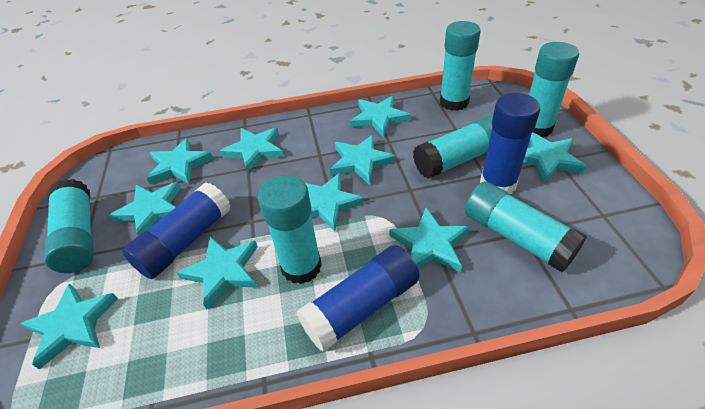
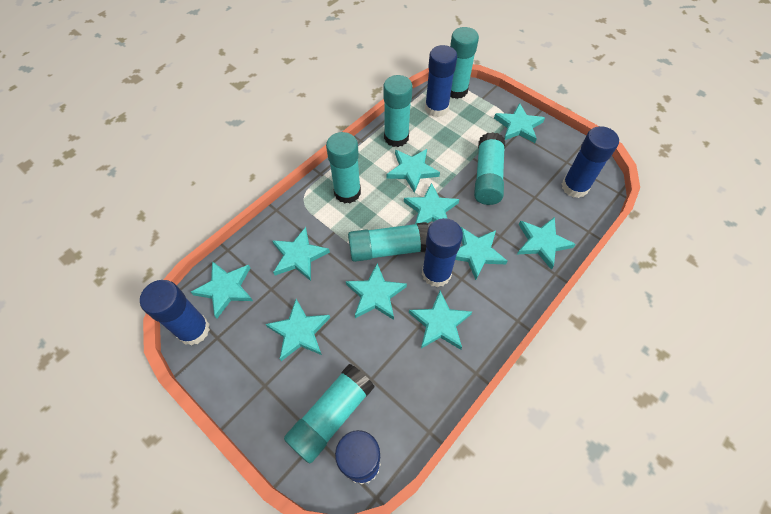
blue glue stick: [122,182,231,279] [296,245,419,352] [480,93,540,194] = 3 -> [140,280,210,346] [335,430,381,485] [422,218,463,287] [425,45,457,117] [562,126,619,198] = 5

